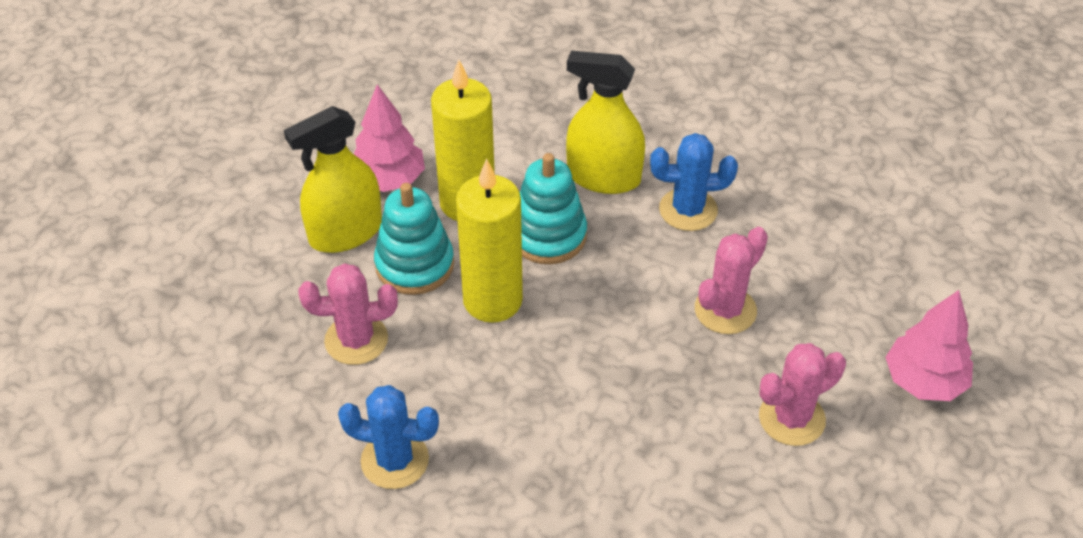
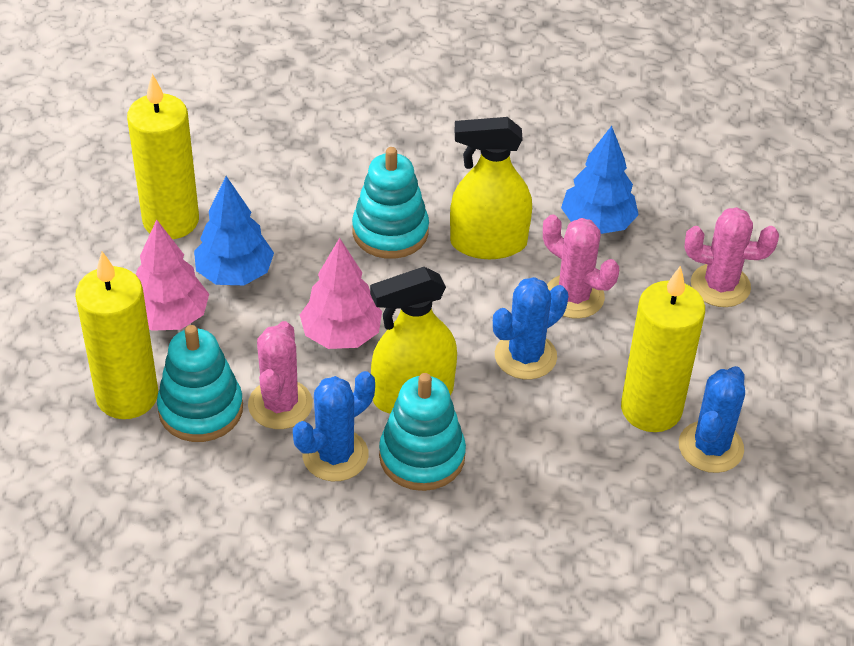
blue cactus: [338,385,439,489] [650,133,738,231] = 2 -> [293,371,375,481] [493,277,568,380] [679,366,745,473] = 3
blue tree: none = 0 -> [194,176,274,285] [561,126,639,234] = 2
turquoise stacking toy: [374,183,454,295] [520,153,587,264] = 2 -> [157,325,243,442] [352,147,429,259] [379,373,466,491] = 3
yellow candle: [431,60,495,221] [456,159,523,323] = 2 -> [75,251,158,419] [127,74,199,239] [621,266,705,432] = 3

